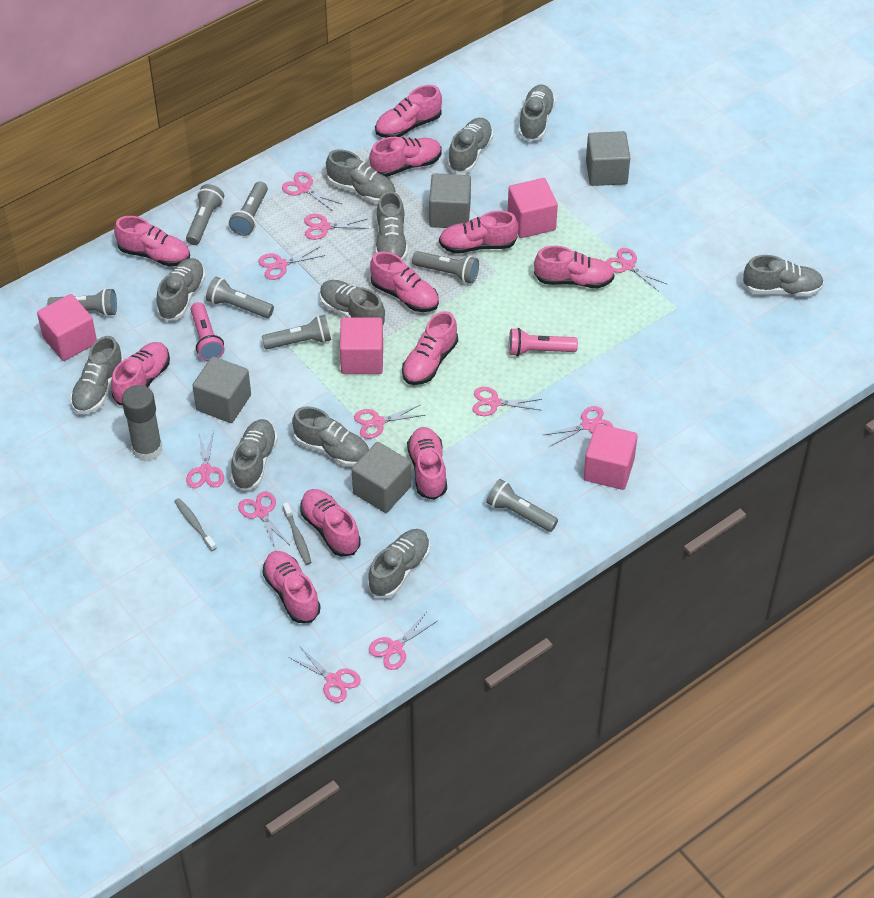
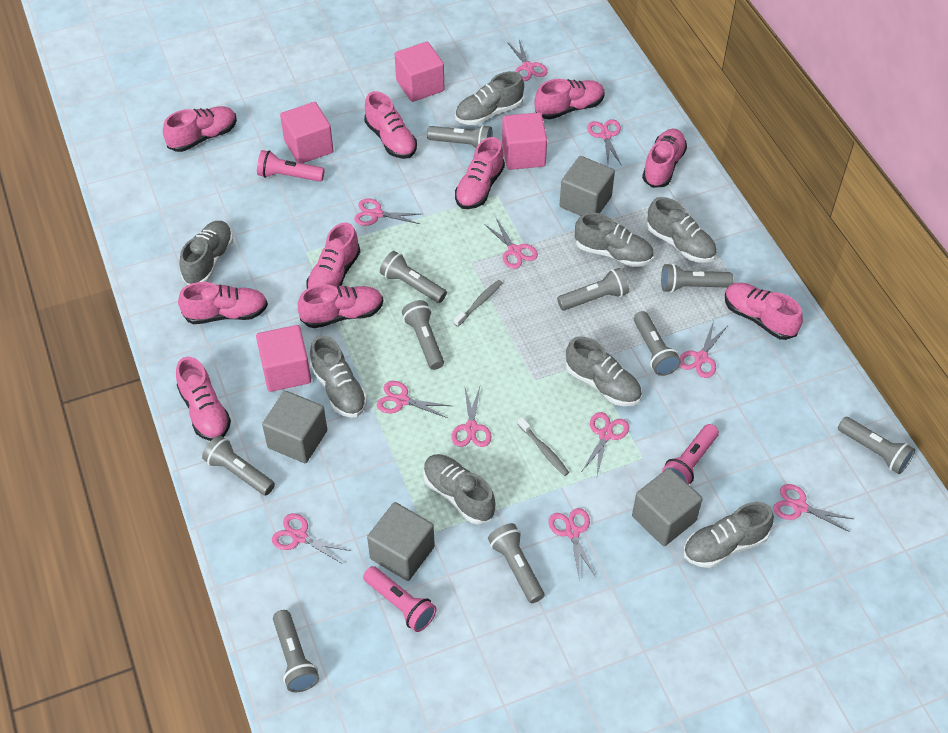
grey flashlight: [47,288,117,316] [186,184,224,245] [206,277,274,318] [229,181,268,236] [262,315,331,349] [412,251,479,284] [486,479,558,532] = 7 -> [202,435,275,496] [273,610,319,692] [380,251,447,303] [402,300,444,370] [427,125,493,148] [488,523,544,603] [557,268,629,311] [634,311,681,376] [661,263,733,293] [838,417,915,474] = 10
grey glue stick: [122,385,162,462] = 1 -> none = 0
grey shoe: [70,336,123,414] [156,258,206,321] [231,419,278,491] [292,406,369,467] [320,280,385,325] [326,149,396,203] [368,529,430,598] [375,191,408,261] [447,118,493,174] [518,85,556,142] [743,255,824,297] = 11 -> [179,221,233,285] [310,335,367,418] [423,454,496,524] [455,71,524,125] [566,336,642,406] [575,212,654,267] [647,197,717,263] [683,502,774,568] = 8
pink flashlight: [191,302,225,361] [509,328,578,357] = 2 -> [257,150,325,182] [363,566,437,632] [662,424,719,484] = 3
pink shoe: [111,342,170,405] [114,216,190,267] [262,551,321,623] [300,489,361,557] [369,137,442,177] [370,251,439,312] [375,85,442,138] [402,311,458,385] [407,427,447,500] [439,211,519,254] [534,246,614,288] = 11 -> [163,106,237,152] [176,357,231,441] [178,282,268,324] [298,285,383,328] [307,222,360,289] [364,91,417,159] [455,137,505,209] [534,79,605,120] [642,129,687,188] [725,283,803,340] = 10

